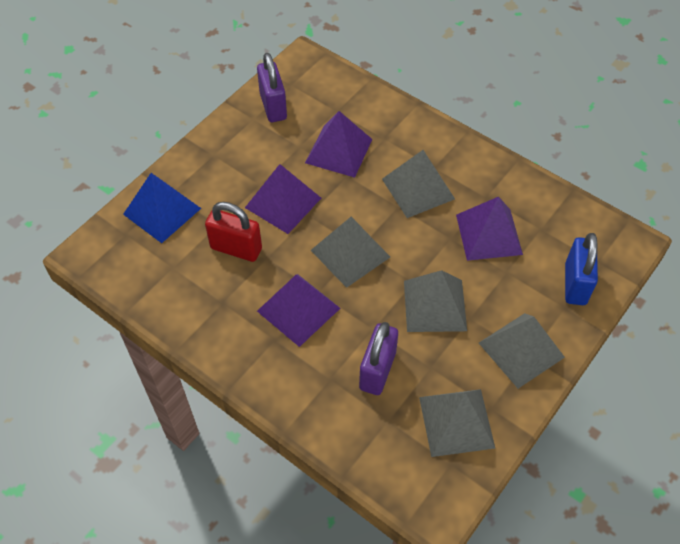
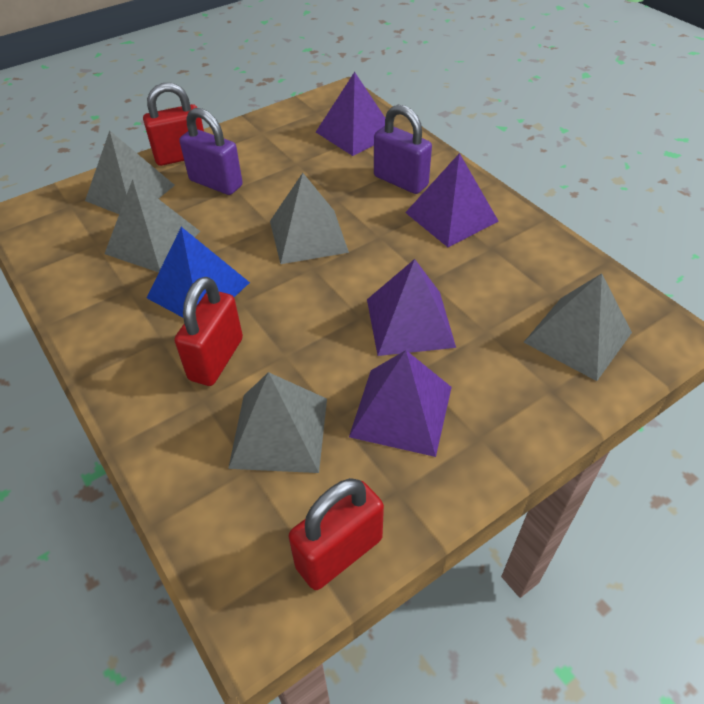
blue padlock: [565,233,598,305] = 1 -> none = 0
red padlock: [205,202,262,262] = 1 -> [143,83,204,166] [174,277,243,386] [289,478,384,590] = 3

